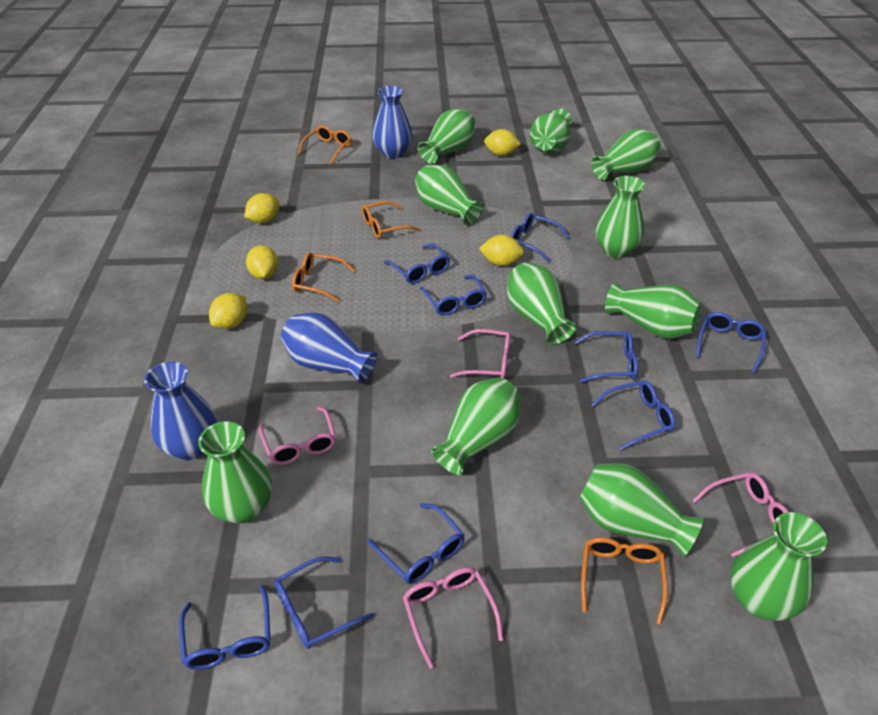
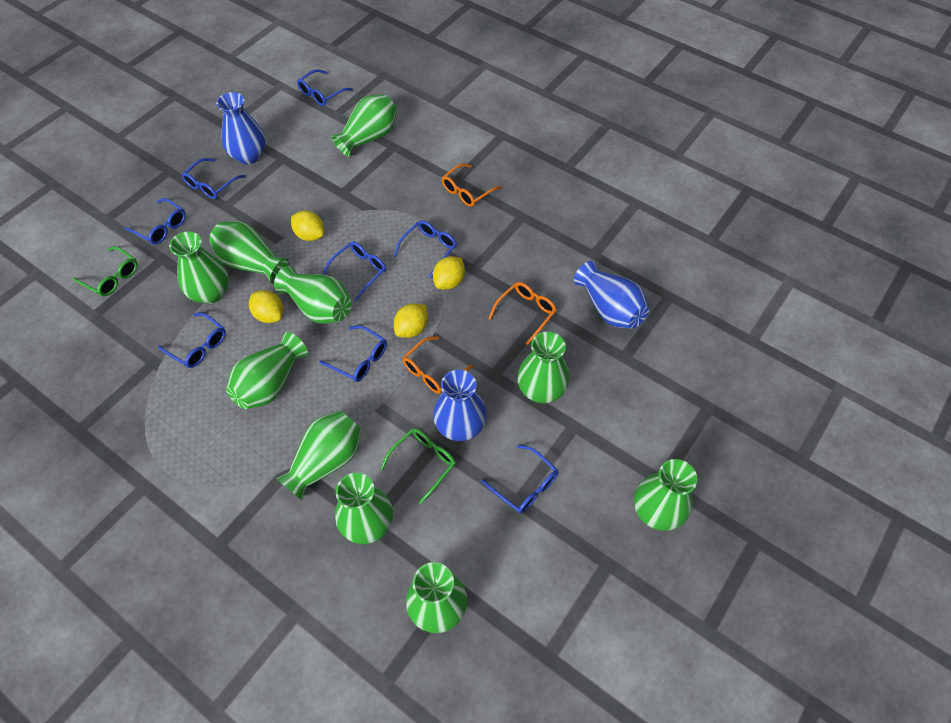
blue glasses: [179,585,270,670] [275,556,374,649] [367,503,465,584] [384,243,450,284] [420,275,487,316] [510,213,570,262] [574,331,638,383] [591,380,676,450] [696,312,766,373] = 9 -> [124,198,186,245] [158,312,226,368] [181,158,246,199] [297,69,353,106] [319,325,387,382] [323,241,386,301] [394,220,457,278] [481,445,559,514] = 8
green glasses: none = 0 -> [73,246,138,297] [380,428,456,504] = 2
green vase: [198,421,272,524] [415,165,483,226] [418,109,475,164] [431,378,520,475] [507,262,577,345] [530,109,572,154] [579,464,704,557] [591,129,661,180] [596,176,645,258] [605,283,702,338] [730,512,827,621] = 11 -> [169,231,229,304] [209,221,289,284] [226,332,308,409] [274,266,352,324] [276,411,361,500] [332,94,397,157] [335,473,393,544] [406,562,467,633] [517,332,570,403] [634,459,697,531] = 10
orange glasses: [292,252,356,302] [298,125,352,164] [362,201,420,239] [581,537,668,625] = 4 -> [403,336,473,394] [442,163,502,207] [488,282,557,345] = 3
pink glasses: [259,407,336,465] [403,567,503,669] [450,329,511,379] [693,472,789,557] = 4 -> none = 0
yellow lemon: [209,293,247,329] [244,193,279,223] [246,245,278,279] [479,235,524,266] [484,129,521,156] = 5 -> [249,290,283,323] [291,211,324,241] [394,303,428,338] [433,256,465,290] = 4

